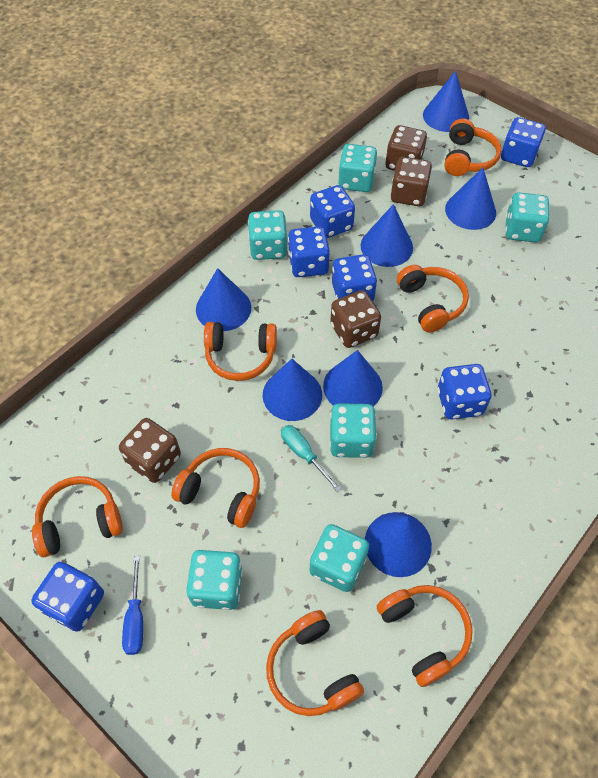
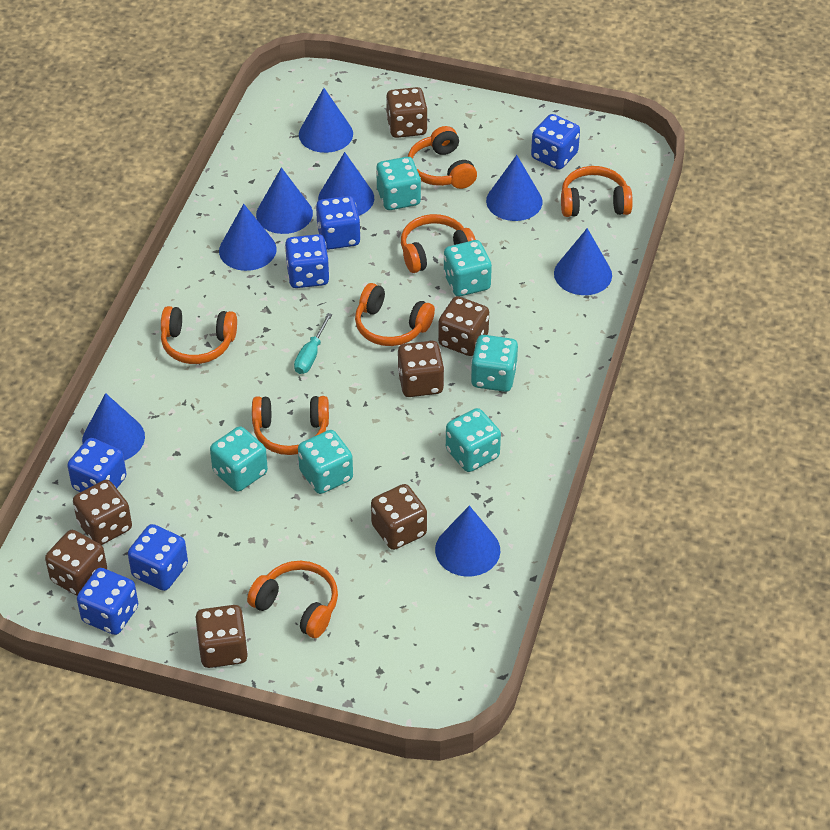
blue cone: [196,268,251,331] [263,359,322,421] [323,350,383,406] [361,204,413,267] [365,512,432,577] [423,71,469,132] [445,168,496,230] = 7 -> [82,393,145,460] [219,204,277,271] [256,167,313,234] [299,88,353,153] [318,152,374,216] [435,506,500,577] [486,155,542,221] [554,228,612,295] = 8
blue screwdriver: [122,556,143,655] = 1 -> none = 0
brown dice: [119,418,181,483] [330,290,381,348] [385,125,427,171] [391,157,432,206] = 4 -> [45,530,107,596] [73,480,132,545] [196,605,248,668] [371,484,427,550] [386,87,428,138] [397,341,444,397] [438,296,489,356] = 7

